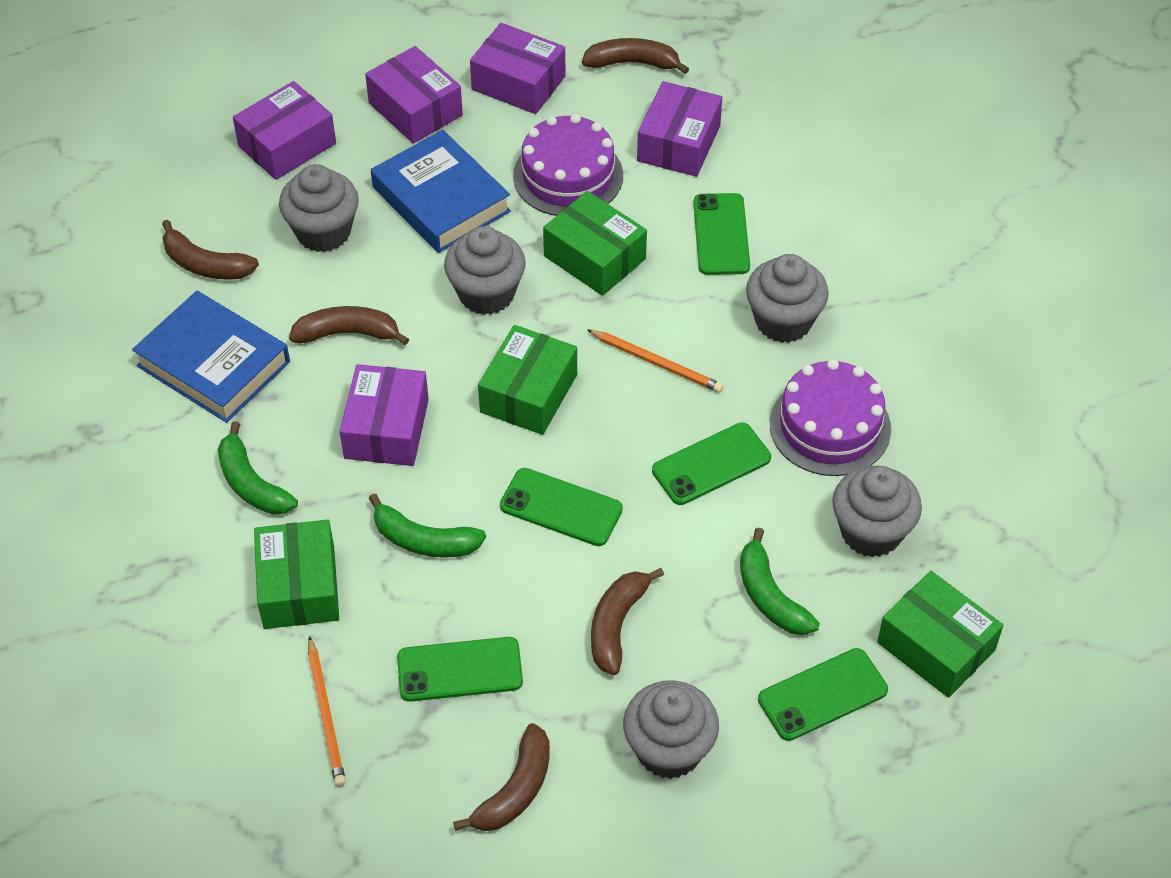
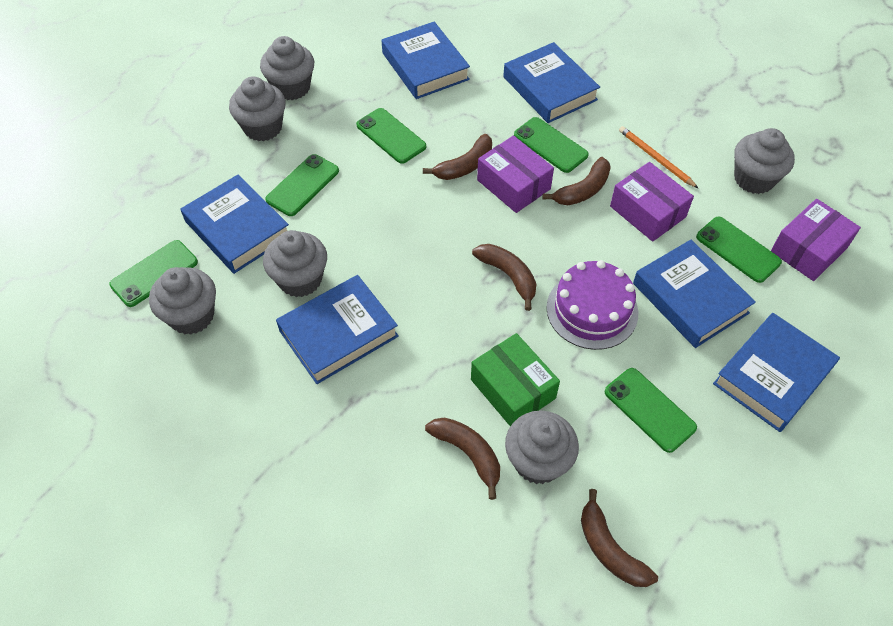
blue book: [132,291,290,423] [371,130,511,253] = 2 -> [181,175,289,274] [276,275,399,384] [382,22,470,99] [503,42,600,123] [633,240,756,348] [713,313,840,432] = 6
green banana: [218,421,298,515] [369,493,486,558] [740,528,820,635] = 3 -> none = 0
green box: [254,520,339,629] [478,325,577,435] [543,191,647,296] [877,571,1003,698] = 4 -> [471,333,560,427] = 1
green phone: [397,637,523,702] [500,468,623,546] [652,423,771,505] [693,193,750,275] [758,648,888,741] = 5 -> [109,240,198,307] [265,154,339,216] [356,108,426,164] [514,117,589,173] [605,368,697,453] [696,216,782,283] = 6
grey cupcake: [279,164,359,252] [444,226,526,315] [623,681,719,779] [746,254,829,343] [832,466,922,557] = 5 -> [149,267,216,335] [229,76,286,141] [260,36,314,100] [263,230,327,297] [505,411,579,484] [734,128,795,194] = 6
orange pencil: [308,636,346,787] [587,329,723,393] = 2 -> [619,126,698,188] = 1
purple box: [233,81,336,180] [340,364,429,466] [365,46,463,144] [470,23,566,114] [637,81,722,177] = 5 -> [477,135,554,213] [610,162,694,242] [771,199,861,281] = 3
purple cake: [513,114,623,216] [770,359,891,476] = 2 -> [546,260,638,350] = 1

